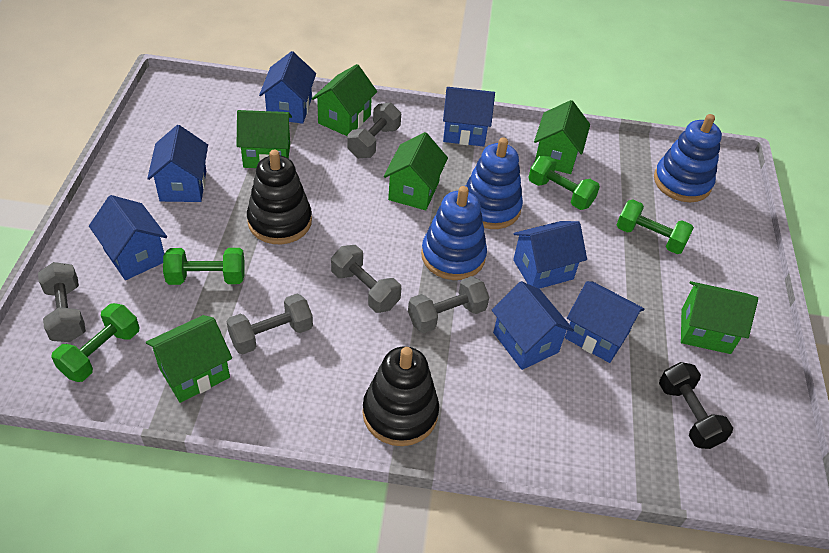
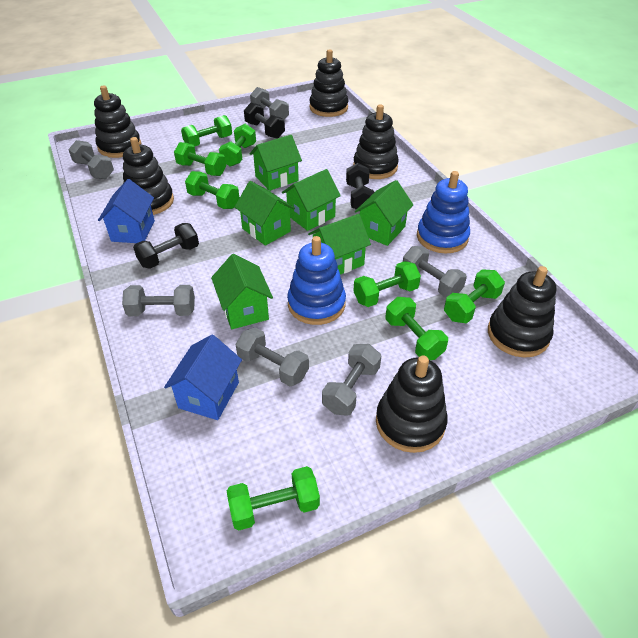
black dumbbell: [659,362,733,449] = 1 -> [133,223,199,269] [244,102,285,139] [346,163,374,209] = 3
black stacking toy: [247,150,312,244] [362,346,439,446] = 2 -> [94,85,141,158] [123,137,174,215] [310,49,349,117] [353,105,399,179] [376,355,448,453] [488,266,556,358] = 6
blue house: [89,195,167,280] [147,125,208,202] [259,51,316,124] [443,87,495,146] [492,281,574,370] [513,221,587,289] [565,281,644,363] = 7 -> [98,179,155,243] [164,335,242,420] = 2
blue stacking toy: [421,186,487,280] [466,137,523,229] [654,114,722,202] = 3 -> [287,236,346,325] [417,171,470,253] = 2
green dumbbell: [51,303,140,382] [163,248,245,285] [528,155,600,210] [617,199,694,254] = 4 -> [174,142,226,176] [181,115,232,147] [185,171,239,209] [219,124,256,167] [226,466,320,530] [353,261,421,307] [385,297,448,360] [444,269,505,324] = 8
grey dumbbell: [38,262,86,342] [226,294,313,354] [331,245,401,313] [347,103,401,158] [408,276,489,333] = 5 -> [68,140,114,179] [122,285,195,316] [236,327,309,386] [250,87,289,120] [322,344,381,416] [403,246,467,297] = 6

